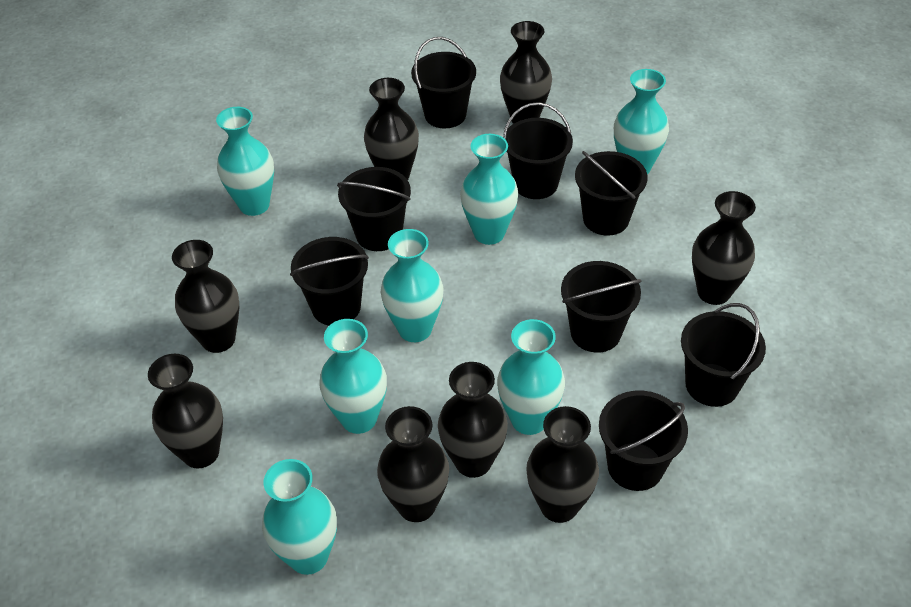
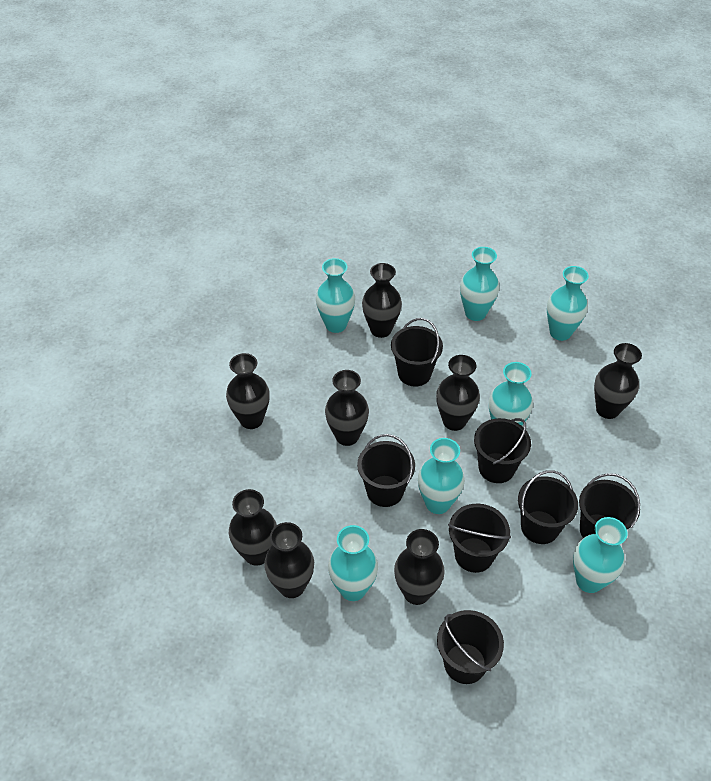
black bucket: [290,237,369,326] [337,167,411,251] [411,37,476,128] [503,102,573,199] [561,261,641,353] [575,151,648,236] [599,390,688,491] [681,303,766,407] = 8 -> [357,434,415,507] [391,318,443,387] [437,610,504,684] [448,504,511,573] [474,418,531,483] [518,470,578,544] [579,473,640,538] = 7

